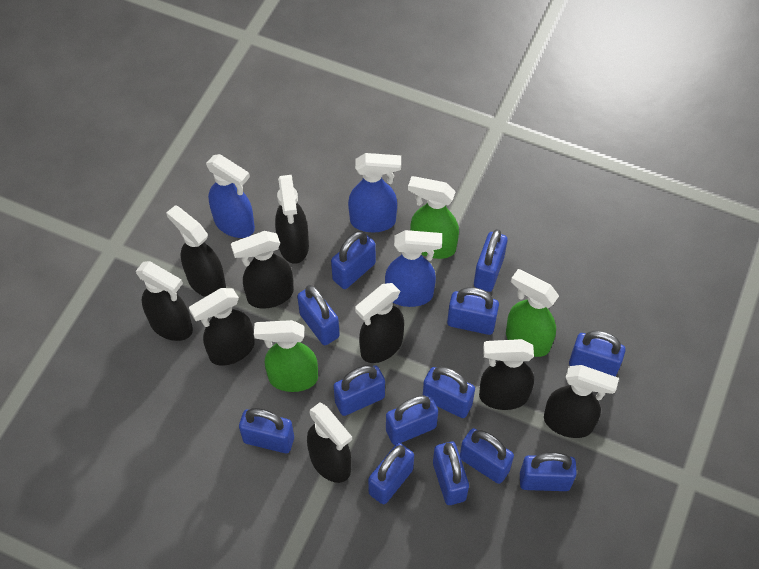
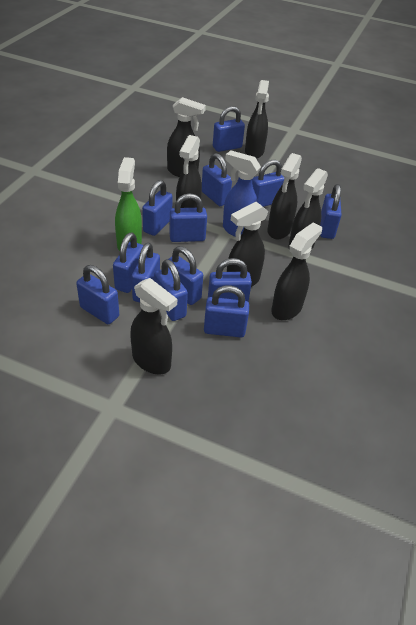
black spray bottle: [136,261,193,341] [166,205,226,297] [189,288,255,366] [231,231,294,309] [275,175,309,264] [307,402,352,483] [355,283,404,363] [479,339,534,410] [544,365,619,438] = 9 -> [130,278,177,375] [167,97,206,177] [176,135,202,208] [227,202,269,287] [245,80,269,159] [267,153,302,239] [271,222,322,320] [289,168,328,250] = 8
blue spray bottle: [206,154,255,238] [348,153,401,232] [385,230,442,307] = 3 -> [223,150,261,237] = 1
green spray bottle: [254,320,318,392] [408,176,459,259] [506,269,559,357] = 3 -> [115,157,142,251] = 1

